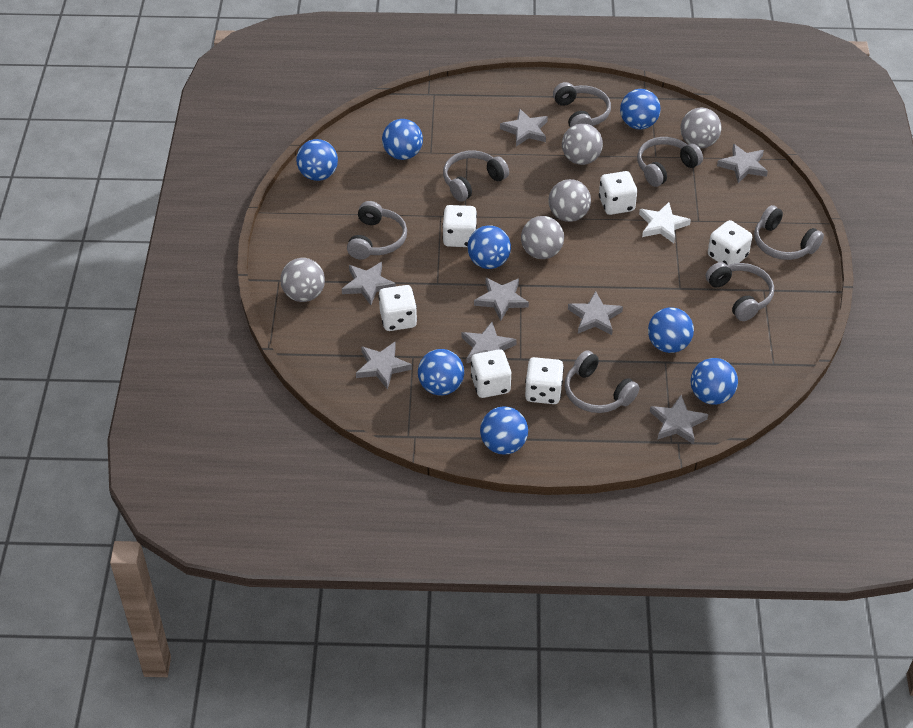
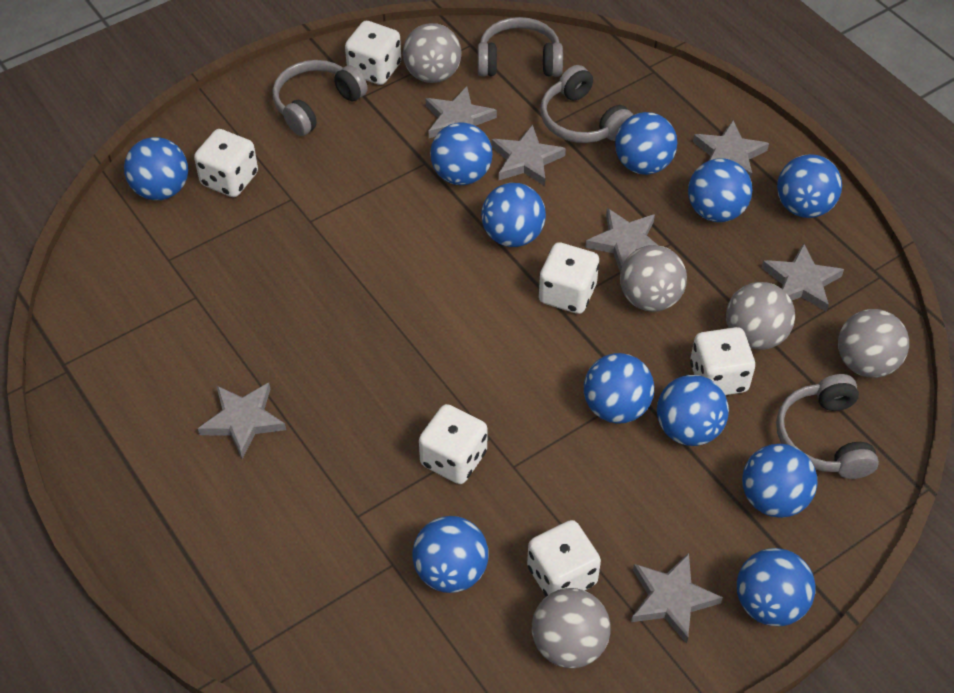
blue ball: [296,139,338,181] [382,119,423,160] [418,349,464,395] [467,225,511,269] [480,406,528,455] [620,89,661,129] [648,307,694,353] [691,358,738,405] = 8 -> [124,137,188,200] [412,516,489,593] [430,122,492,185] [481,183,546,247] [584,353,654,424] [615,112,677,175] [657,375,729,446] [688,159,752,222] [737,548,816,626] [742,444,817,518] [777,154,842,218] = 11
grey headphones: [347,201,407,260] [443,151,509,202] [553,82,611,127] [565,350,639,413] [637,137,703,187] [706,262,774,321] [754,205,824,260] = 7 -> [272,60,368,136] [478,17,563,77] [540,65,633,143] [776,374,879,479] = 4
grey star: [342,262,396,305] [356,342,412,389] [462,322,517,363] [474,277,529,321] [500,109,548,146] [568,291,623,335] [650,395,708,445] [717,144,768,183] = 8 -> [198,383,286,459] [426,87,497,138] [492,125,566,186] [585,208,659,273] [631,553,723,644] [693,120,769,179] [762,244,844,312] = 7
white star: [639,202,691,243] = 1 -> none = 0

